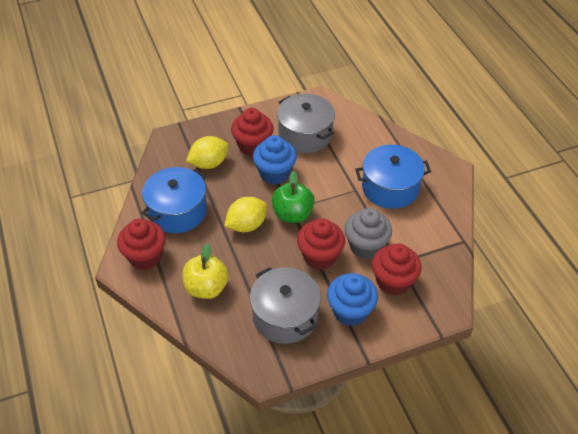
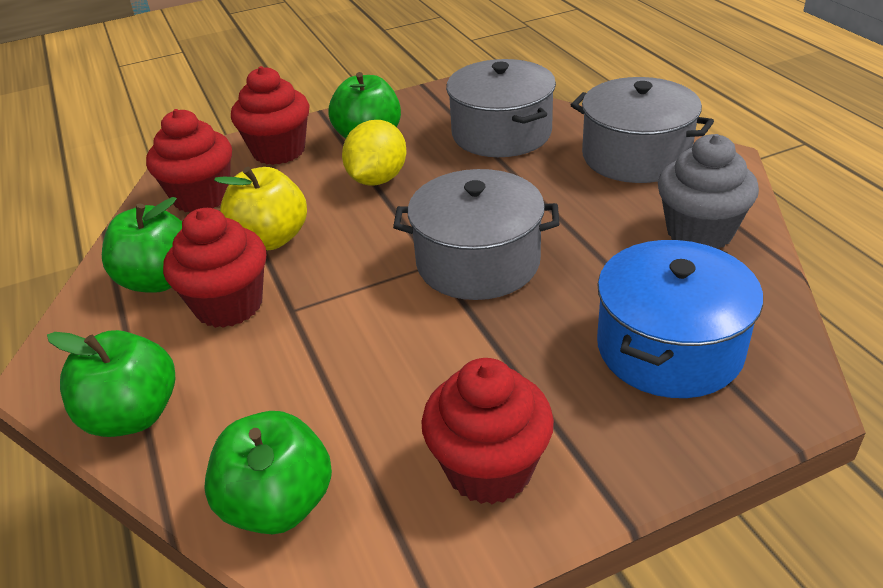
blue cupcake: [253,135,297,185] [327,273,378,326] = 2 -> none = 0
blue pot: [142,167,207,233] [355,144,431,209] = 2 -> [597,240,763,398] = 1
green apple: [272,171,315,223] = 1 -> [47,330,175,437] [102,197,182,293] [204,411,332,534] [329,72,401,139] = 4
grey pot: [250,267,321,344] [277,94,335,153] = 2 -> [393,169,559,300] [446,59,556,157] [571,77,714,183] = 3
yellow lemon: [186,136,229,169] [224,197,267,232] = 2 -> [342,120,407,186] = 1

